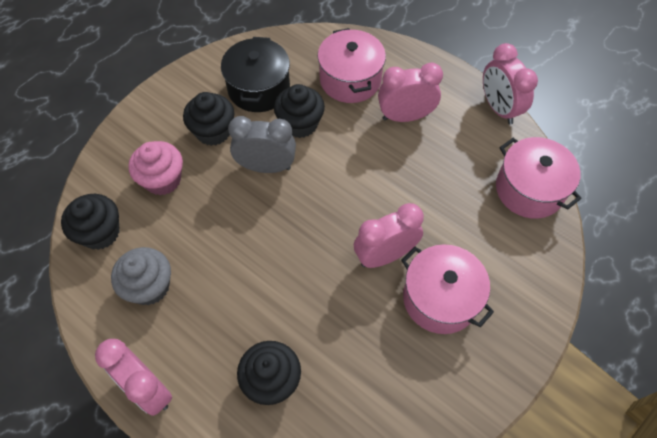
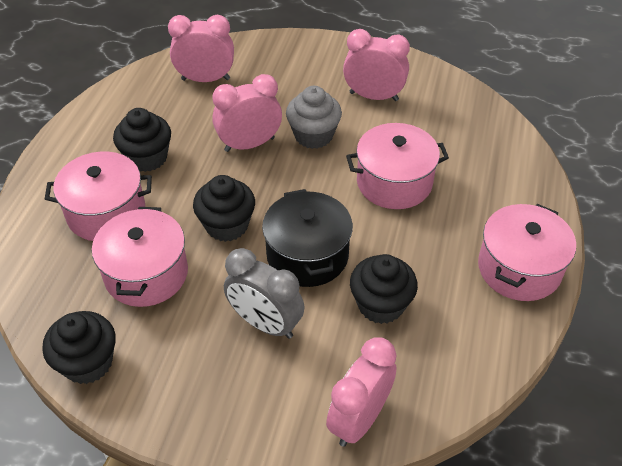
pink cupcake: [128,141,183,195] = 1 -> none = 0
pink pot: [318,28,386,103] [401,244,494,334] [496,137,582,219] = 3 -> [45,152,152,241] [92,207,188,307] [346,123,449,209] [478,204,576,301] = 4

